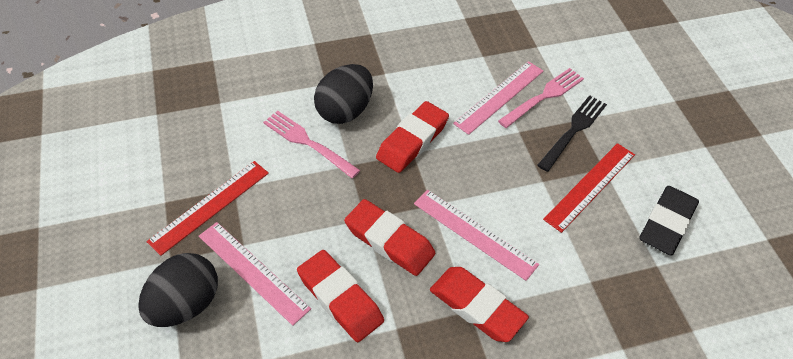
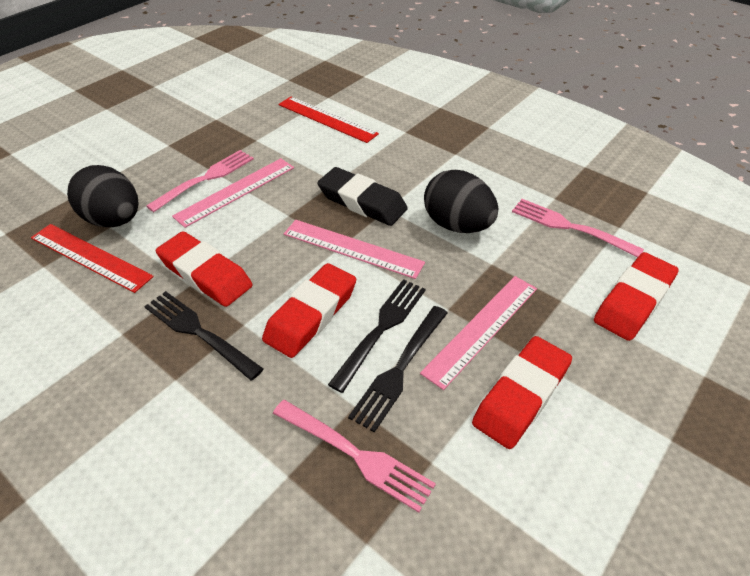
black fork: [537,95,607,172] = 1 -> [144,291,263,380] [328,279,426,393] [348,306,448,433] = 3
pink fork: [263,111,360,178] [498,68,584,128] = 2 -> [146,150,254,212] [273,400,436,513] [512,199,644,258] = 3

